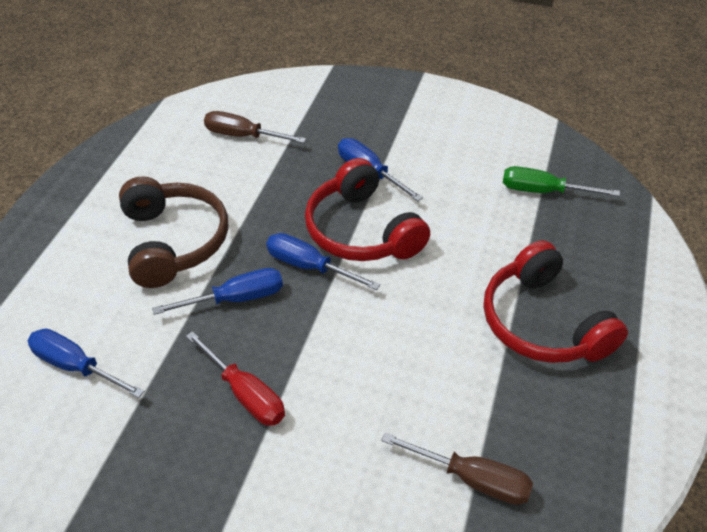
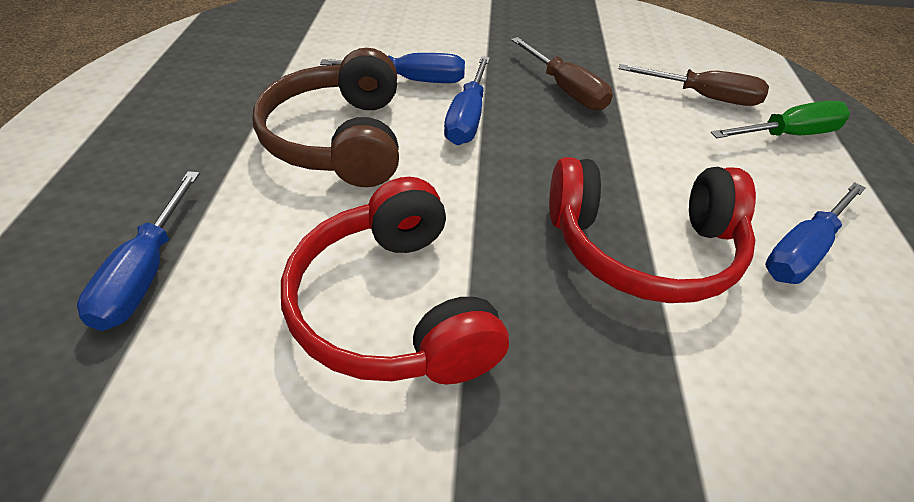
red screwdriver: [186,331,285,426] = 1 -> none = 0

